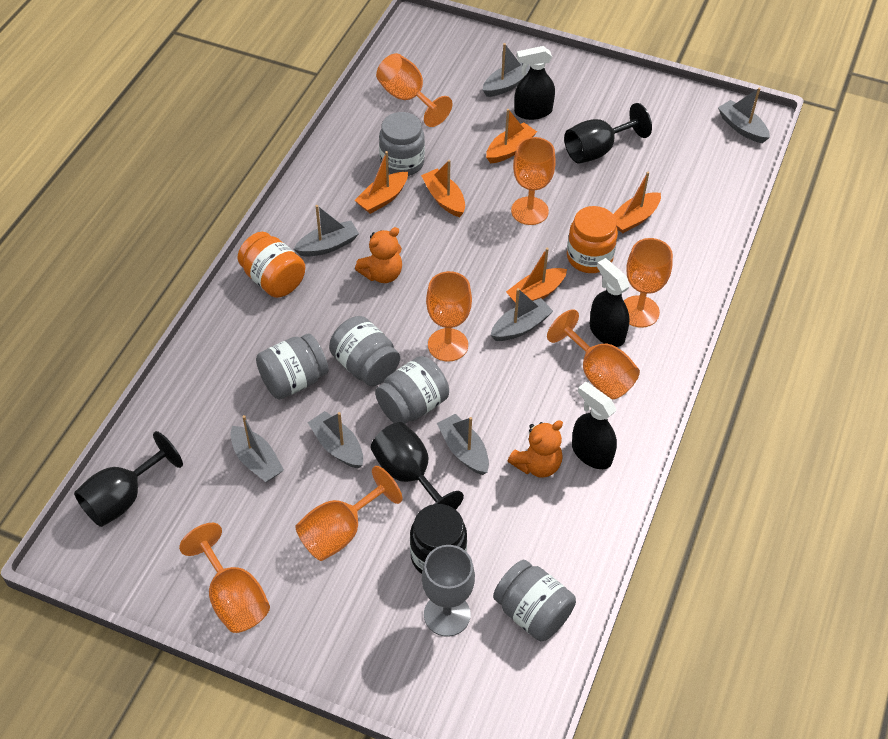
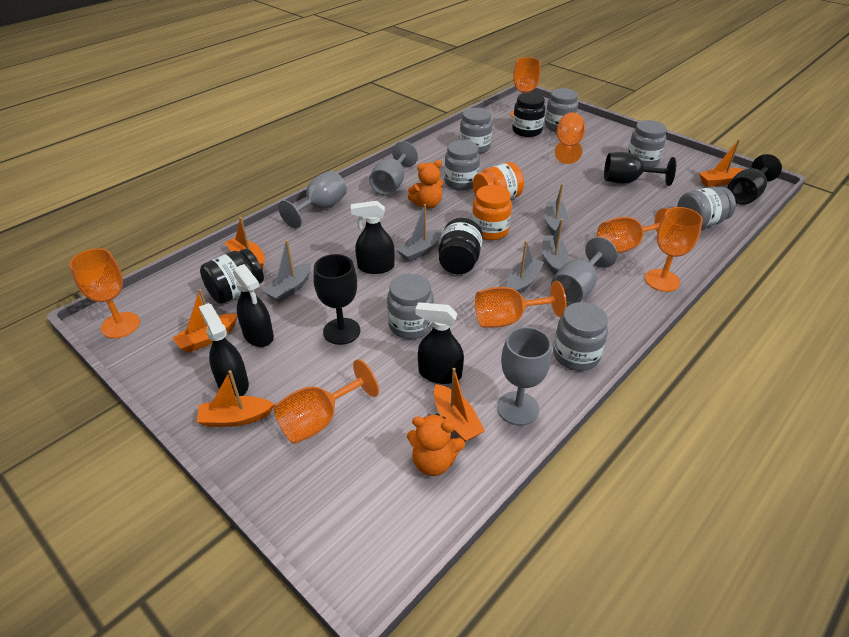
black jar: [410,504,467,574] = 1 -> [200,249,264,304] [439,218,483,274] [512,93,545,137] = 3
black spray bottle: [514,46,555,120] [572,382,617,469] [589,258,630,347] = 3 -> [199,303,249,396] [233,264,274,347] [351,201,395,274] [415,302,464,384] = 4
grey boat: [230,415,284,482] [294,205,359,257] [308,411,363,469] [437,414,489,475] [483,43,530,97] [490,288,553,341] [718,87,770,143] = 7 -> [263,240,311,302] [396,204,442,262] [507,240,544,293] [542,219,568,275] [544,183,568,236] = 5
grey goblet: [422,545,475,637] = 1 -> [278,171,347,228] [369,141,418,195] [497,327,552,425] [551,237,618,305] = 4
grey jar: [256,334,329,399] [329,316,400,386] [375,356,449,424] [379,112,425,176] [493,560,576,641] = 5 -> [387,274,434,339] [444,140,480,190] [459,108,492,154] [545,88,578,132] [553,302,608,371] [628,120,667,168] [677,187,736,228] = 7

